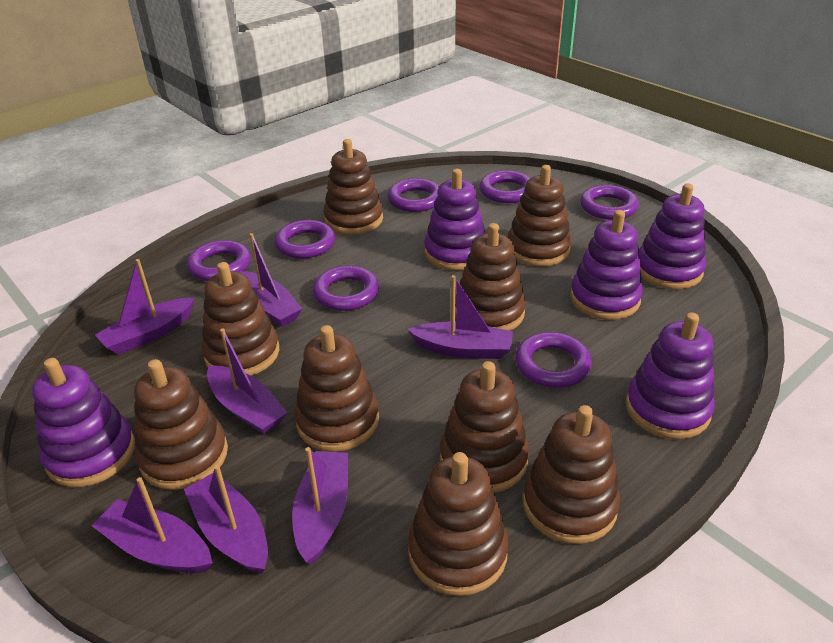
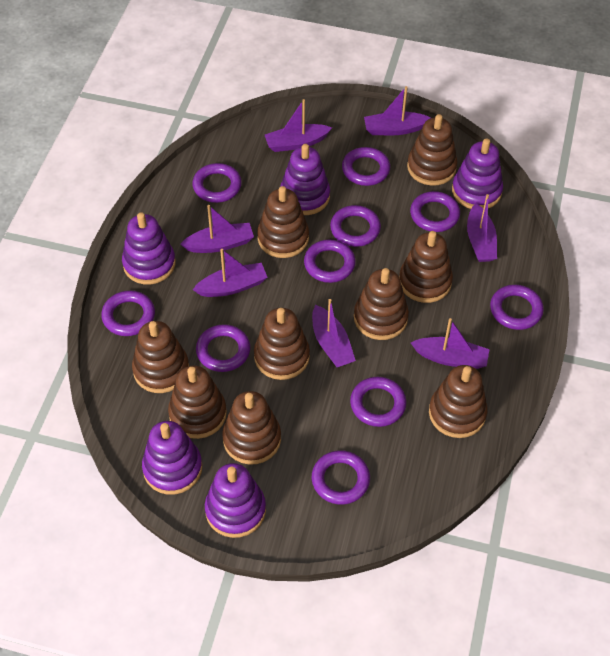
purple ring: [187,240,251,281] [275,220,335,259] [313,266,379,311] [387,178,439,212] [479,170,531,203] [515,332,592,388] [580,185,639,220] = 7 -> [101,290,155,336] [192,163,242,203] [196,324,250,372] [304,240,356,283] [312,450,370,505] [330,205,381,247] [342,147,390,186] [350,377,406,427] [410,191,460,232] [490,284,544,330] = 10

